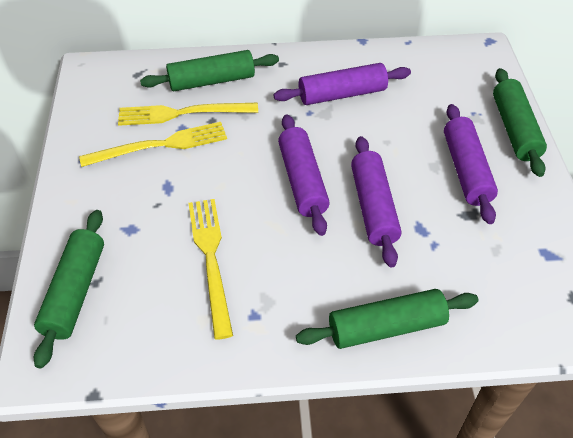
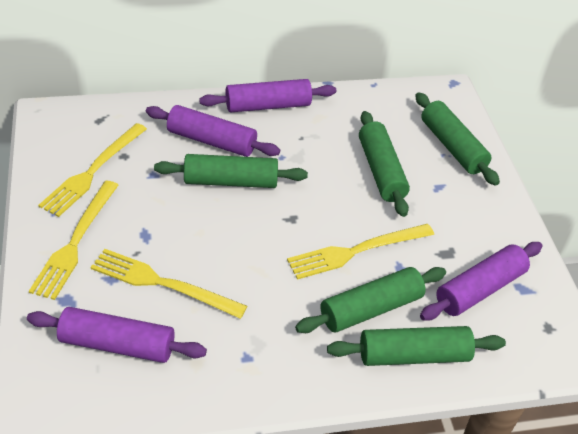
green rolling pin: [34,210,104,368] [140,50,279,91] [296,289,478,349] [493,68,547,177] = 4 -> [154,154,308,188] [295,267,446,333] [327,326,506,366] [359,111,410,217] [415,92,500,186] = 5
yellow fork: [79,122,227,167] [118,103,258,126] [188,199,233,340] = 3 -> [29,181,118,300] [38,123,147,217] [90,249,247,319] [287,224,434,280] = 4

